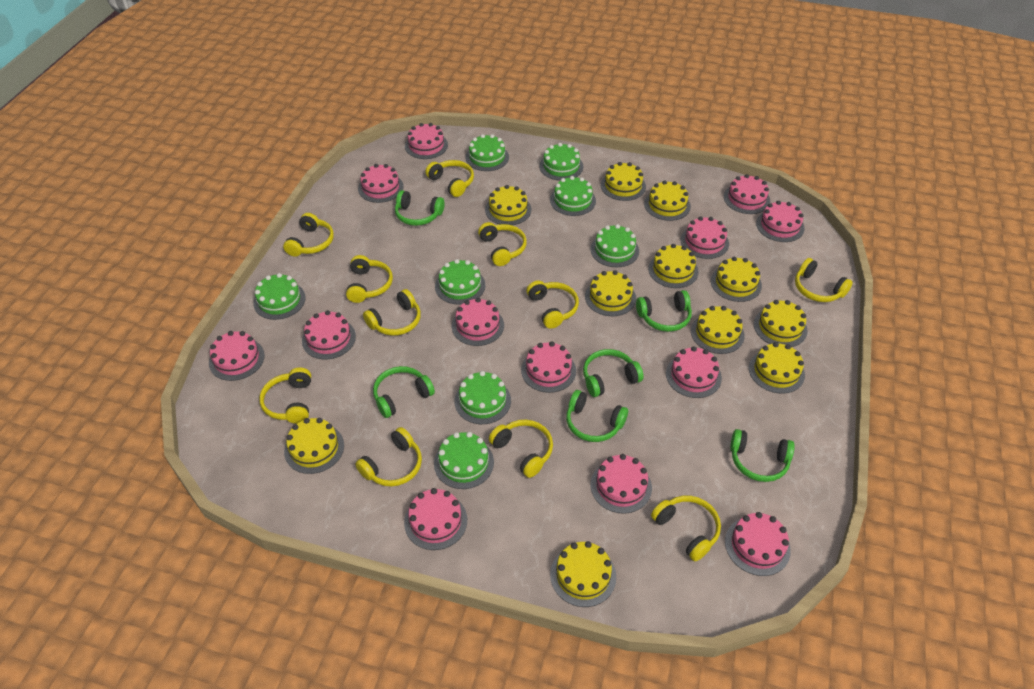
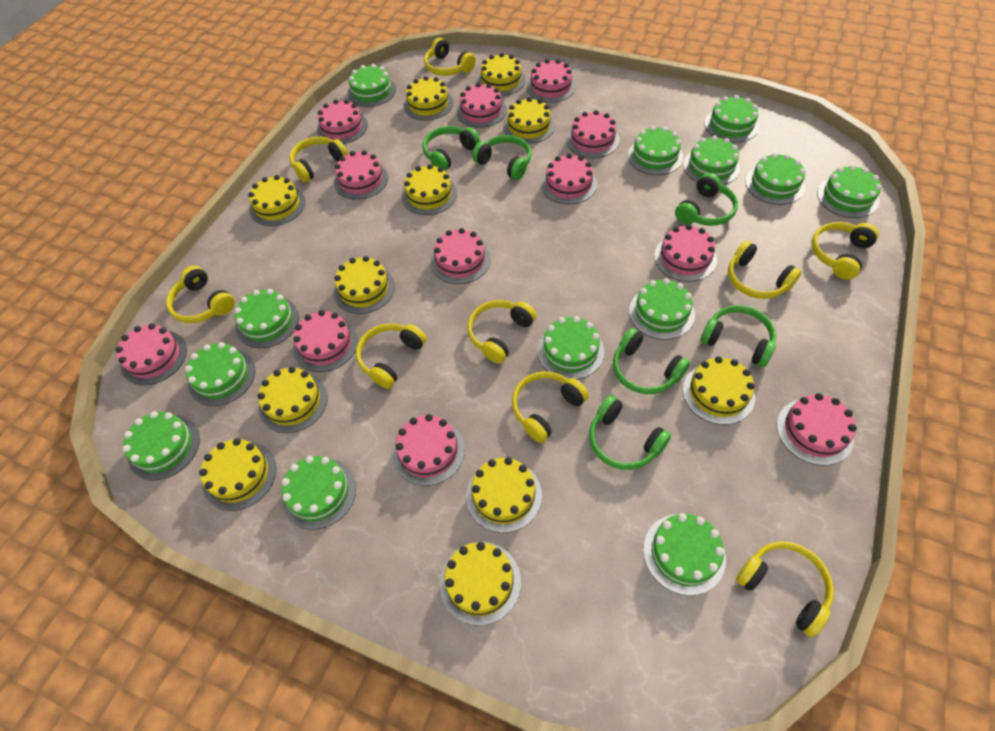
green cake: [253,273,306,320] [434,432,494,489] [435,259,486,305] [455,371,511,424] [465,134,509,171] [539,143,583,181] [550,176,596,216] [590,224,639,267] = 8 -> [123,411,200,480] [185,342,255,406] [234,289,299,348] [281,456,356,530] [348,64,396,107] [537,316,605,380] [628,126,683,175] [629,278,695,340] [643,513,726,596] [683,136,740,185] [704,95,759,143] [745,153,806,205] [817,165,882,218] = 13
pink cake: [209,331,265,381] [302,310,356,359] [358,164,404,203] [404,488,467,550] [405,123,448,159] [452,298,504,346] [521,341,576,393] [591,454,652,514] [666,346,722,398] [680,217,729,259] [724,174,770,214] [725,512,791,576] [756,201,804,242] = 13 -> [116,323,187,385] [293,310,358,372] [317,99,368,144] [334,150,388,200] [392,414,465,486] [431,228,491,284] [456,83,507,128] [527,59,576,103] [541,153,597,204] [566,110,620,158] [654,224,717,282] [777,393,857,465] = 12
yellow headphones: [259,367,311,424] [283,213,334,257] [346,255,393,303] [355,427,422,486] [363,289,421,336] [425,160,474,197] [478,222,527,266] [489,419,553,478] [526,281,579,329] [651,496,721,561] [795,258,853,302] = 11 -> [166,266,235,323] [289,137,348,182] [356,323,427,389] [424,38,476,76] [467,300,537,364] [512,371,589,443] [728,241,801,299] [736,541,834,637] [811,222,879,280] = 9

